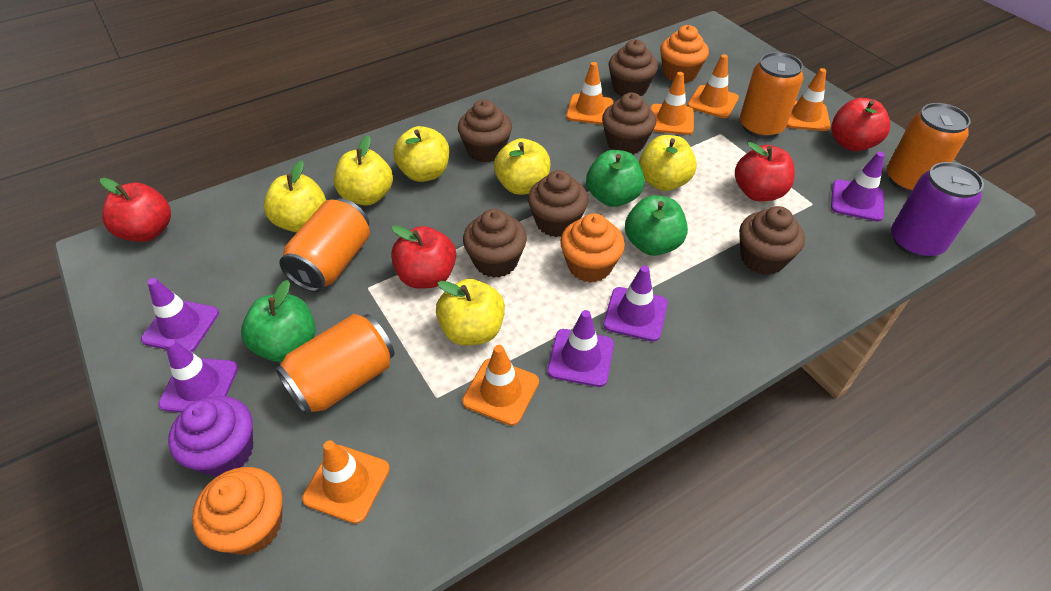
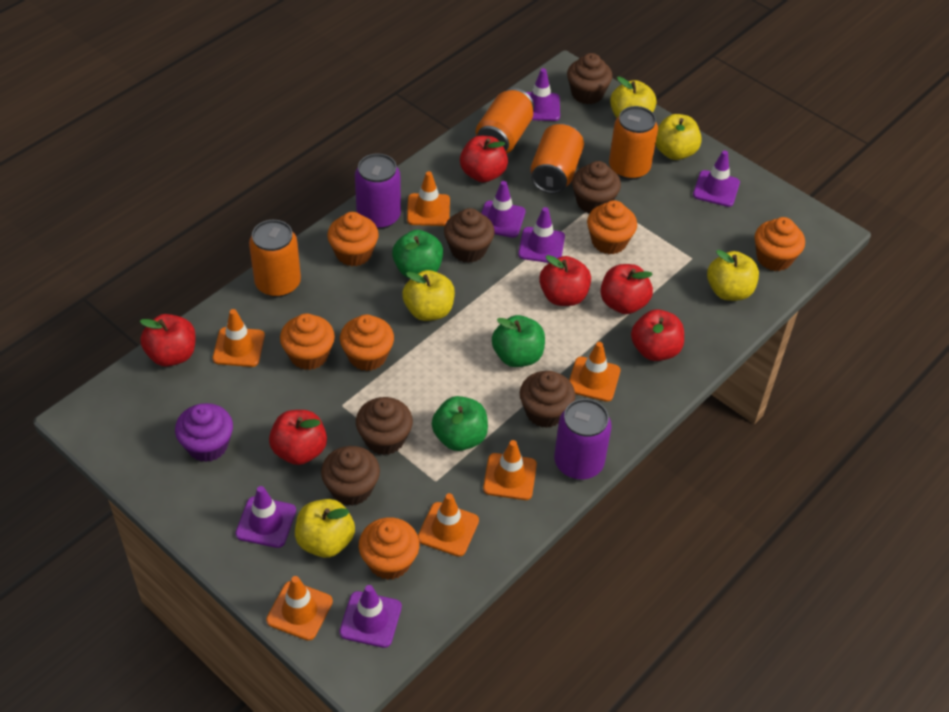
orange cupcake: [192,467,282,555] [560,213,625,282] [660,25,709,83] = 3 -> [280,313,335,370] [327,212,379,266] [340,314,394,371] [359,517,420,580] [587,200,637,255] [755,217,805,271] = 6
purple can: [891,162,984,258] = 1 -> [355,153,401,229] [554,399,612,480] = 2
purple traffic cone: [141,278,219,352] [158,339,238,413] [547,310,614,387] [603,266,668,341] [831,152,885,222] = 5 -> [235,486,296,548] [339,585,402,648] [481,181,525,238] [518,207,565,263] [526,68,560,121] [693,150,740,207] = 6
red apple: [100,178,171,242] [391,225,456,289] [735,142,795,201] [831,98,890,152] = 4 -> [140,314,196,367] [269,410,327,465] [460,136,508,183] [539,255,591,306] [601,264,653,314] [631,309,684,361] = 6
yellow apple: [264,160,326,232] [334,135,393,206] [393,126,449,182] [436,279,505,345] [494,138,550,195] [639,135,697,191] = 6 -> [295,499,355,558] [402,270,455,321] [610,76,657,118] [655,114,702,160] [707,250,759,301] = 5

